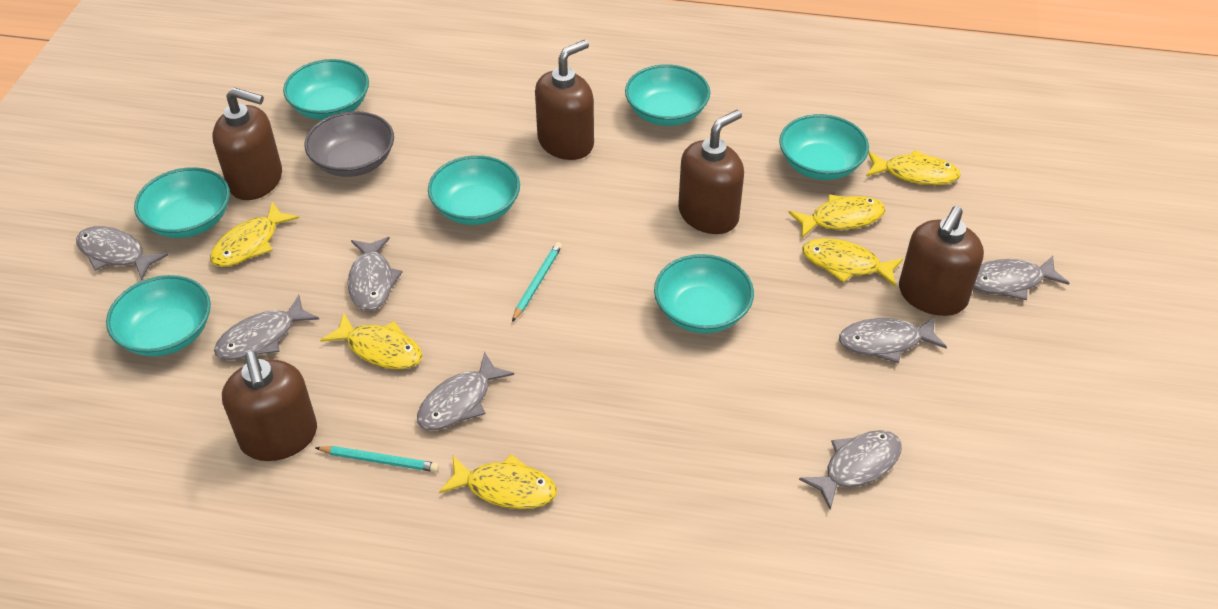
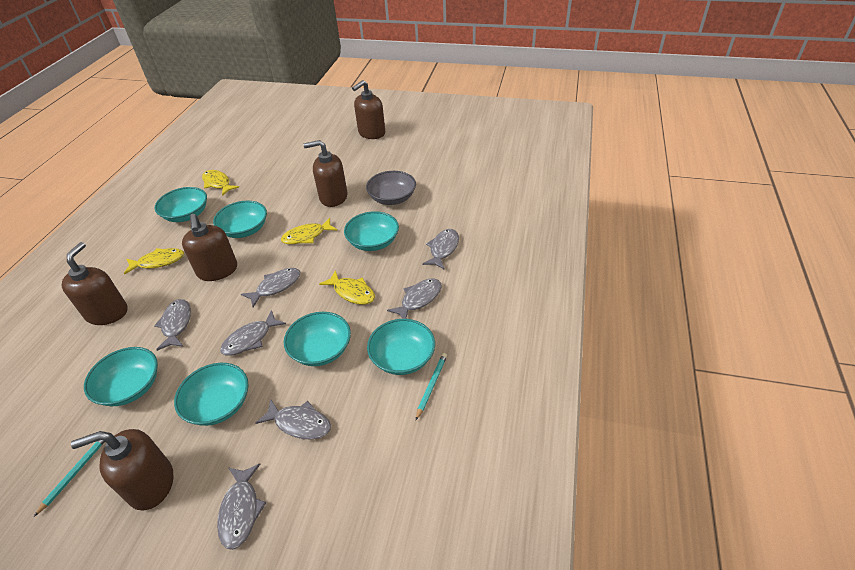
yellow fish: [210,202,299,267] [320,313,422,369] [439,454,557,509] [788,195,885,238] [802,238,903,287] [866,150,961,185] = 6 -> [124,248,184,275] [202,170,239,196] [281,218,337,244] [319,271,375,305] = 4

